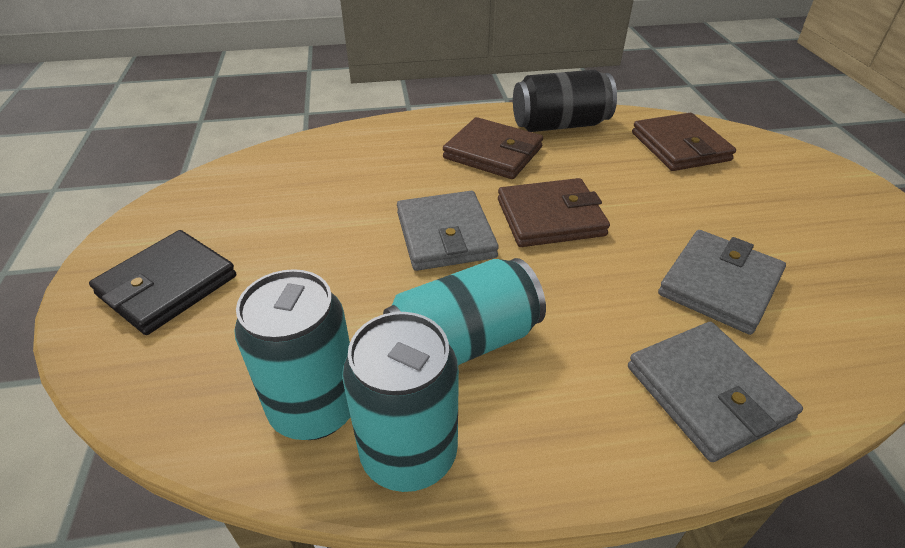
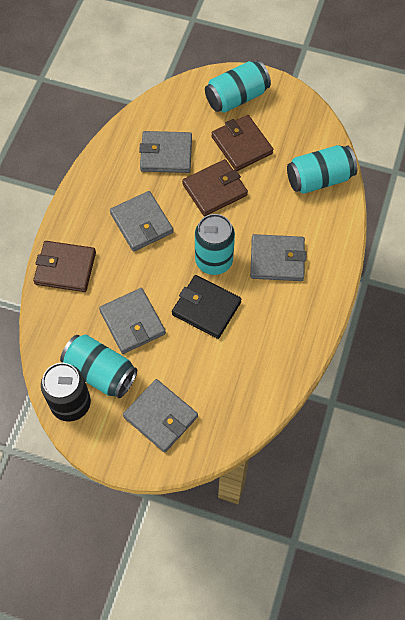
grey wallet: [397,191,499,271] [628,322,803,462] [658,230,786,335] = 3 -> [99,288,166,354] [110,191,173,252] [123,379,198,453] [139,131,192,173] [250,234,306,281] = 5
turquoise can: [234,269,350,440] [342,312,459,492] [383,258,546,365] = 3 -> [60,335,137,398] [195,214,235,275] [205,60,271,113] [287,145,357,194] = 4

